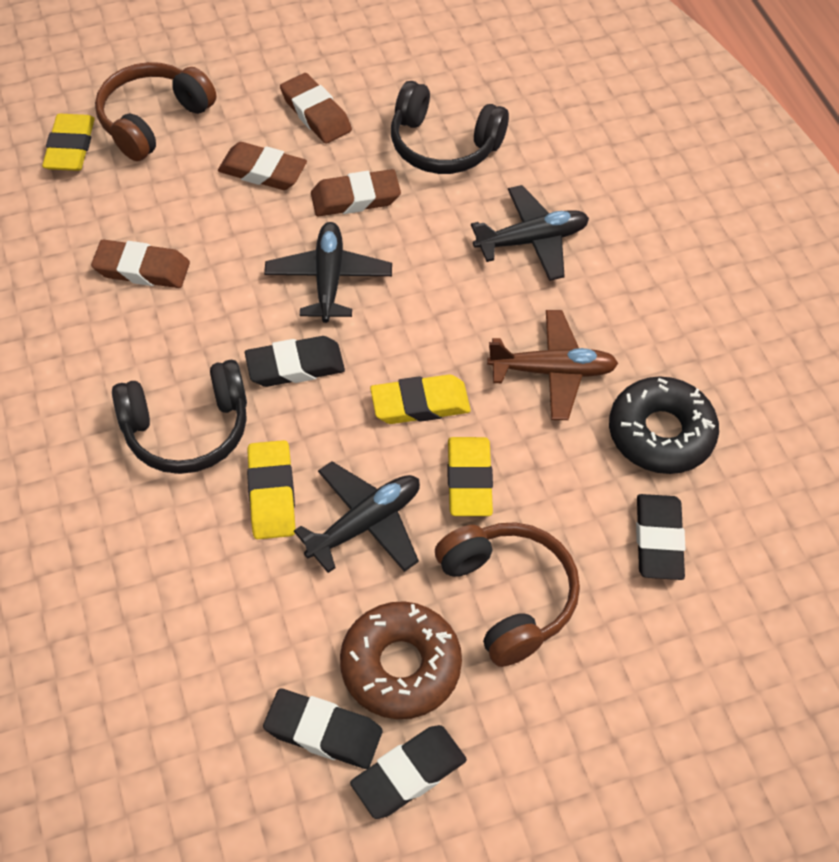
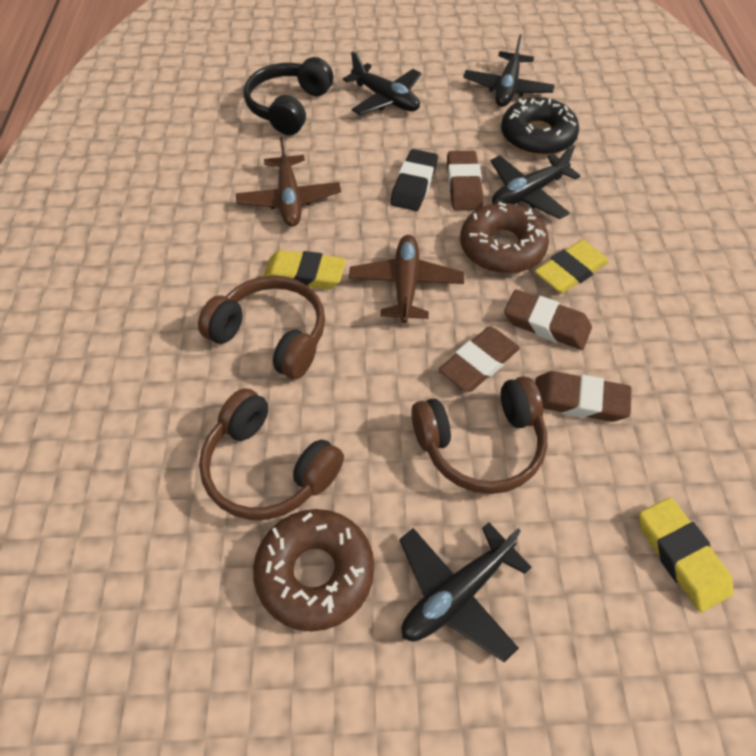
black eraser: [245,336,345,387] [263,688,383,769] [350,725,467,819] [636,494,686,580] = 4 -> [390,149,438,211] = 1
black headphones: [112,360,247,474] [391,81,509,174] = 2 -> [244,57,333,135] = 1
black plane: [264,222,392,323] [294,462,420,573] [471,185,589,281] = 3 -> [343,51,421,115] [399,522,531,662] [463,34,555,107] [490,144,581,219] = 4
brown donut: [340,601,462,719] = 1 -> [253,509,374,632] [460,202,549,274] = 2
brown headphones: [95,62,216,161] [435,522,580,667] = 2 -> [198,275,325,379] [199,388,344,520] [411,376,547,494] = 3
brown plane: [487,310,618,420] = 1 -> [236,137,341,227] [349,235,464,323] = 2
yellow eraser: [42,114,95,171] [247,440,295,539] [370,374,471,424] [447,437,493,516] = 4 -> [263,250,346,289] [535,240,609,294] [639,497,734,612] = 3

